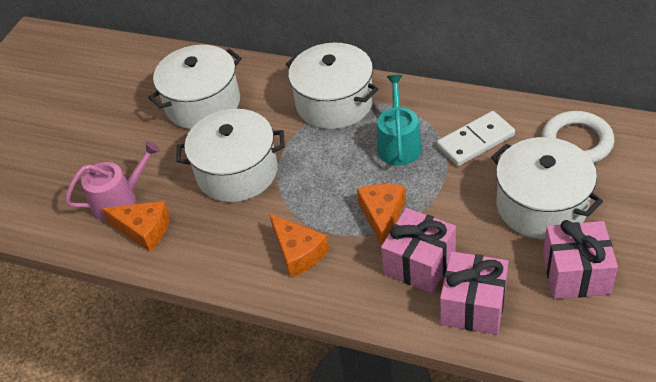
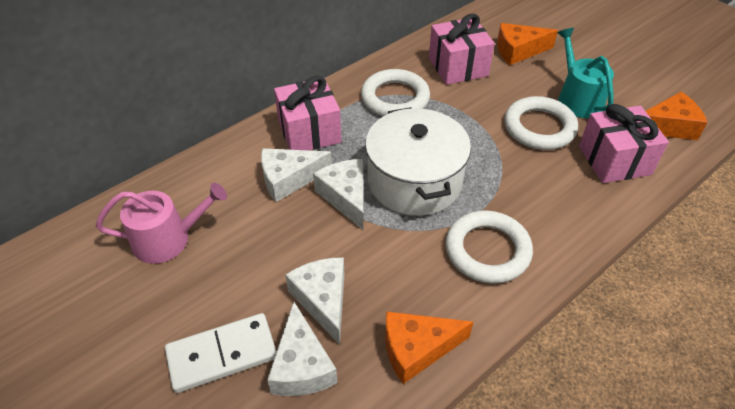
white cheese: none = 0 -> [261,148,332,202] [267,302,337,396] [285,257,344,345] [313,159,363,230] = 4
white pot: [148,45,242,129] [176,109,285,202] [286,43,378,129] [491,137,603,239] = 4 -> [365,107,471,216] = 1
white ring: [542,111,614,163] = 1 -> [361,69,430,116] [445,210,533,284] [504,96,578,150] = 3

